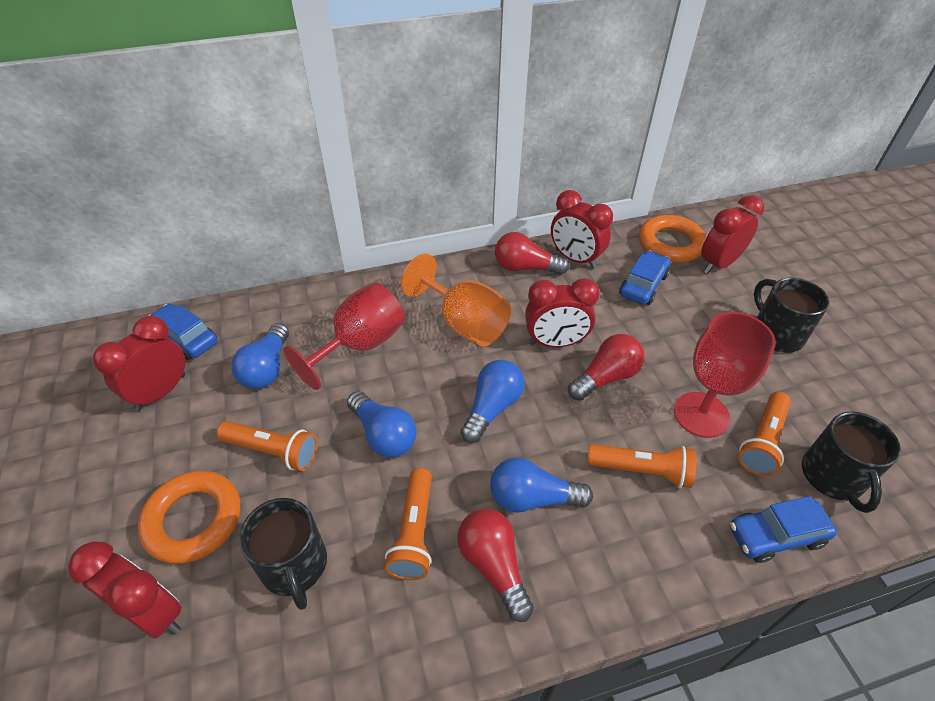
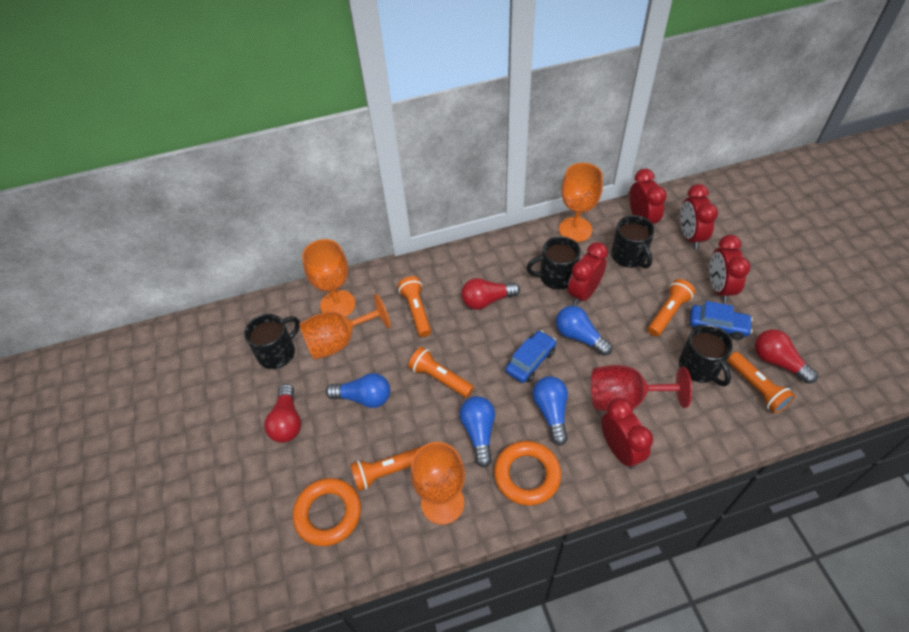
black mug: [239,498,327,610] [754,278,829,353] [802,412,901,513] = 3 -> [244,314,300,369] [526,236,580,289] [611,215,655,269] [679,325,733,386] = 4
blue car: [148,304,217,360] [619,250,671,305] [730,496,837,563] = 3 -> [505,330,556,383] [690,301,753,340] = 2
orange flashlight: [217,421,318,471] [385,468,432,580] [587,444,696,488] [738,392,791,476] = 4 -> [350,447,421,491] [398,276,431,337] [408,347,474,397] [648,279,695,337] [727,352,795,414] = 5
orange goblet: [401,253,511,346] = 1 -> [299,294,391,360] [302,239,356,317] [411,442,465,525] [559,163,603,242] = 4
red goblet: [283,282,405,390] [674,312,776,438] = 2 -> [591,365,692,411] = 1

